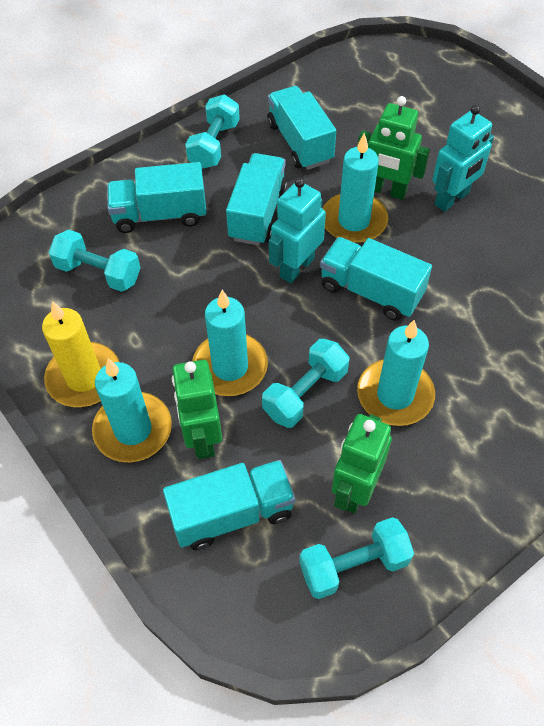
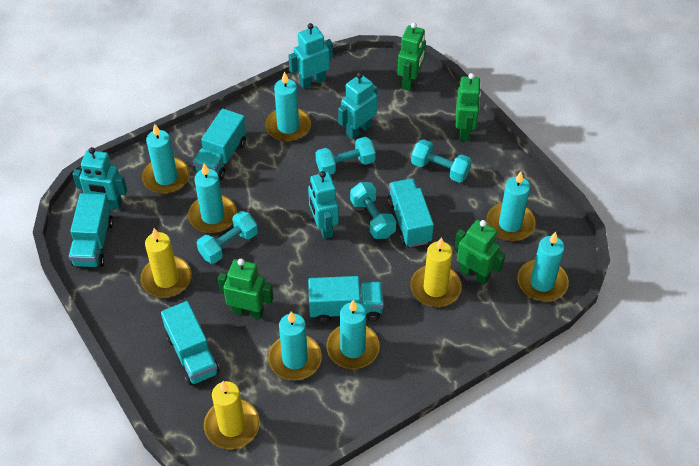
green robot: [172,360,222,459] [332,414,392,513] [358,96,430,200] = 3 -> [218,259,273,319] [397,22,426,91] [455,220,505,285] [456,73,481,141] = 4
turquoise candle: [92,358,172,462] [192,290,268,396] [322,133,388,243] [357,320,435,426] = 4 -> [142,124,190,194] [188,164,237,233] [265,71,311,142] [268,311,322,380] [326,300,380,369] [486,172,536,241] [517,232,569,302] = 7
turquoise robot: [269,178,326,283] [432,105,494,212] = 2 -> [73,147,127,209] [288,23,333,89] [308,171,339,239] [338,72,377,139] = 4
yellow candle: [42,301,119,407] = 1 -> [140,228,191,298] [204,381,260,449] [410,237,462,307] = 3

